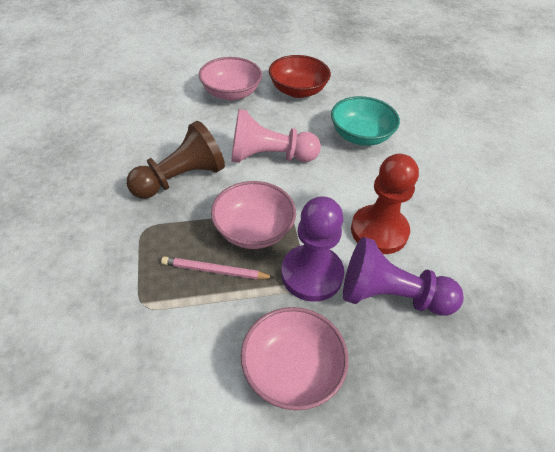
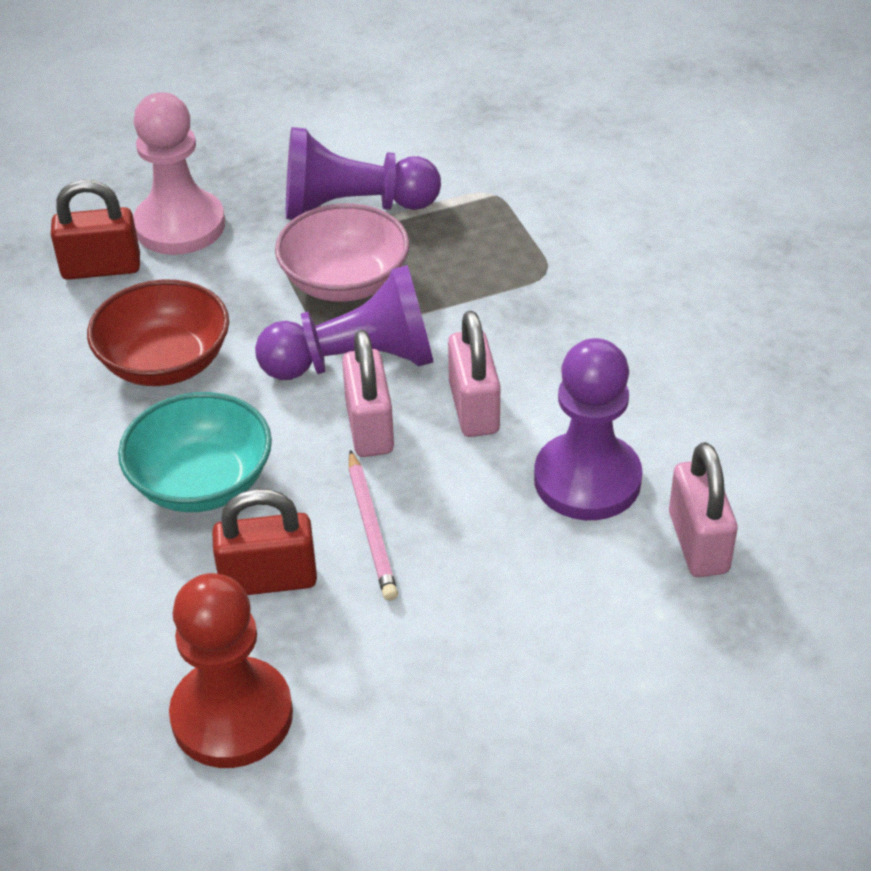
brown pawn: [127,121,225,199] = 1 -> none = 0
pink bowl: [199,57,262,101] [211,181,296,249] [241,307,349,410] = 3 -> [275,203,410,302] = 1
pink padlock: none = 0 -> [342,330,394,457] [448,310,500,437] [669,442,737,577] = 3
purple pawn: [281,196,344,302] [343,237,464,316] = 2 -> [255,265,434,380] [286,127,441,220] [534,338,642,520] = 3
red padlock: none = 0 -> [51,180,140,280] [212,489,317,595] = 2

